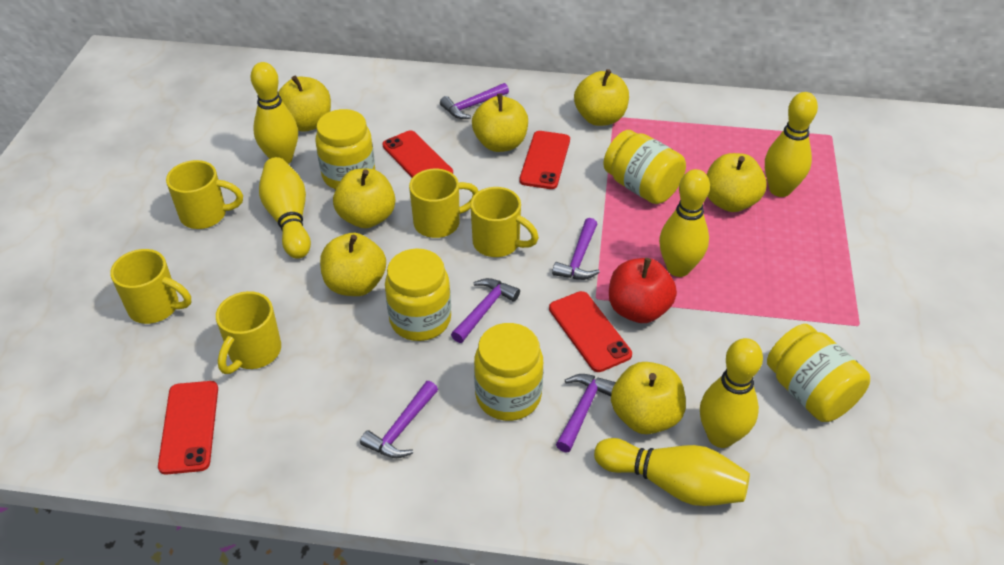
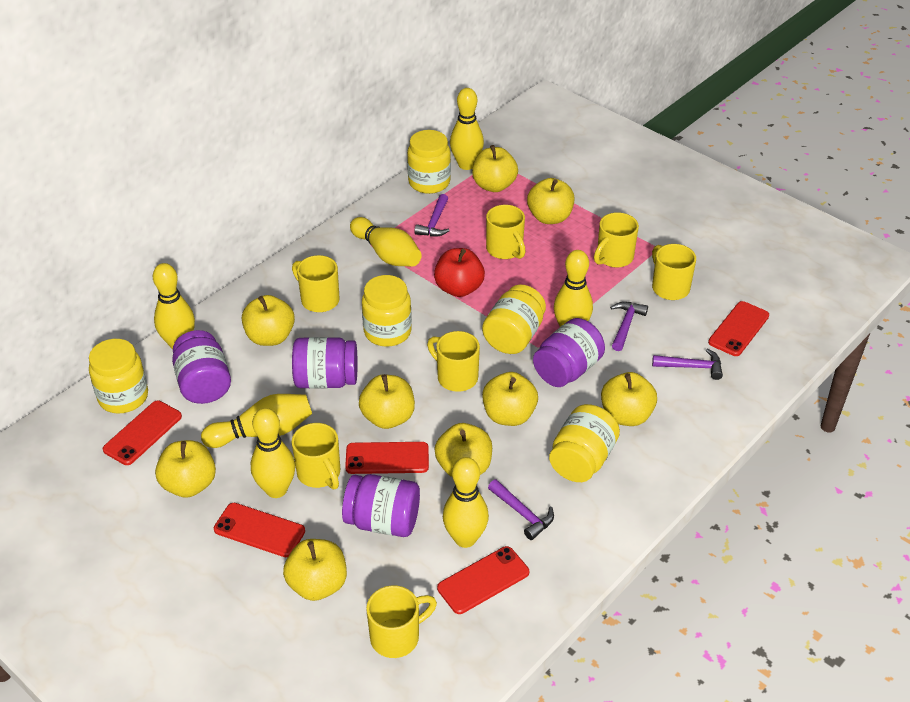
purple hammer: [360,381,438,458] [440,83,509,119] [451,278,520,343] [552,218,600,280] [556,374,616,452] = 5 -> [414,194,450,237] [488,479,554,540] [610,302,648,351] [652,349,723,380] = 4
purple jar: none = 0 -> [172,330,231,404] [292,337,357,389] [342,474,420,537] [533,318,605,387] = 4
red phone: [158,381,218,475] [382,130,453,178] [519,131,570,189] [549,291,632,372] = 4 -> [103,401,182,465] [214,503,305,557] [345,442,429,474] [437,546,529,614] [708,301,769,356] = 5
yellow apple: [278,76,331,132] [320,233,386,296] [333,168,395,228] [472,93,528,152] [574,69,629,126] [611,362,686,434] [707,153,767,212] = 7 -> [155,440,216,498] [242,295,295,346] [283,539,347,601] [359,374,415,429] [434,423,492,477] [472,145,518,192] [482,372,538,426] [527,178,575,224] [601,372,657,426] = 9
yellow bowling pin: [251,62,298,164] [259,157,311,259] [594,438,750,506] [659,169,710,277] [700,338,763,448] [765,92,818,197] = 6 -> [153,263,195,349] [201,394,312,448] [251,408,295,498] [350,217,422,267] [443,457,489,548] [450,88,484,170] [554,250,593,327] = 7
yellow mug: [110,249,191,324] [166,160,243,229] [216,291,281,374] [409,169,478,238] [470,187,539,257] = 5 -> [292,255,339,312] [292,423,340,489] [366,585,437,658] [427,331,480,392] [486,205,526,259] [594,212,639,268] [652,244,696,300] = 7

